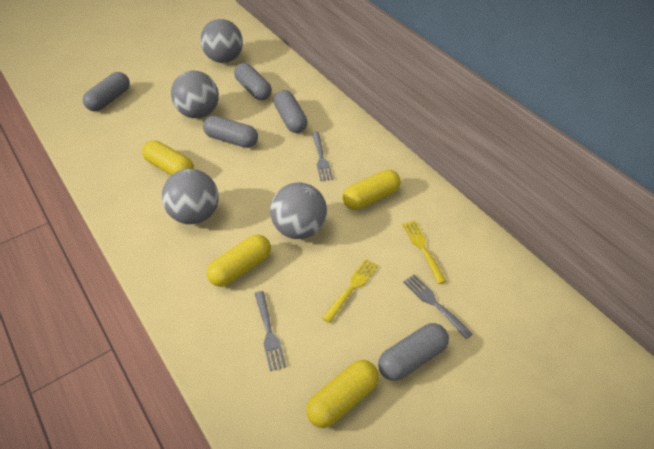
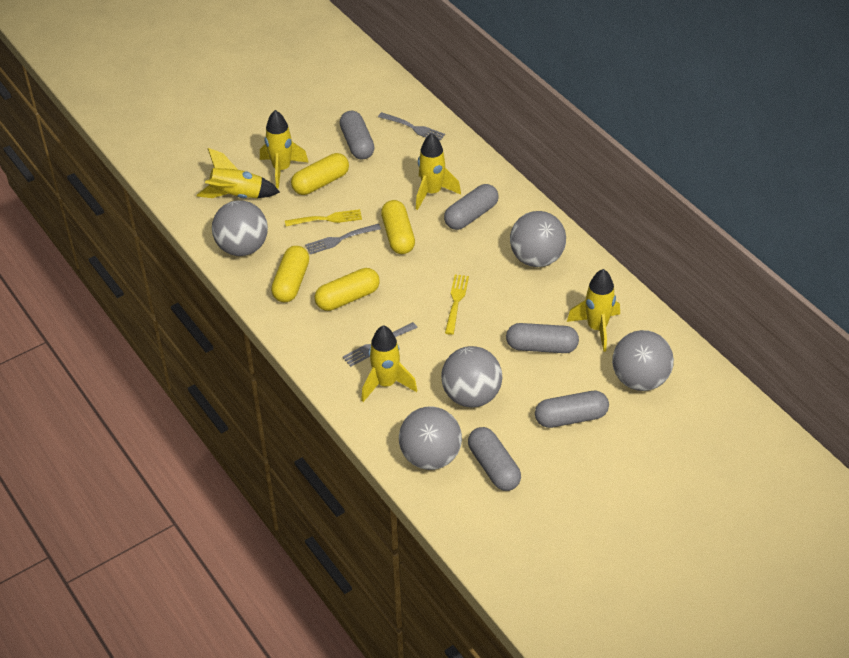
grey ball: [162,169,218,224] [171,71,219,118] [200,19,243,63] [270,182,327,239] = 4 -> [212,200,268,256] [399,406,462,470] [441,346,502,407] [510,211,566,267] [612,330,674,391] = 5
yellow rocket: none = 0 -> [197,148,280,198] [260,110,309,189] [361,325,417,402] [416,133,461,210] [567,269,620,352] = 5

